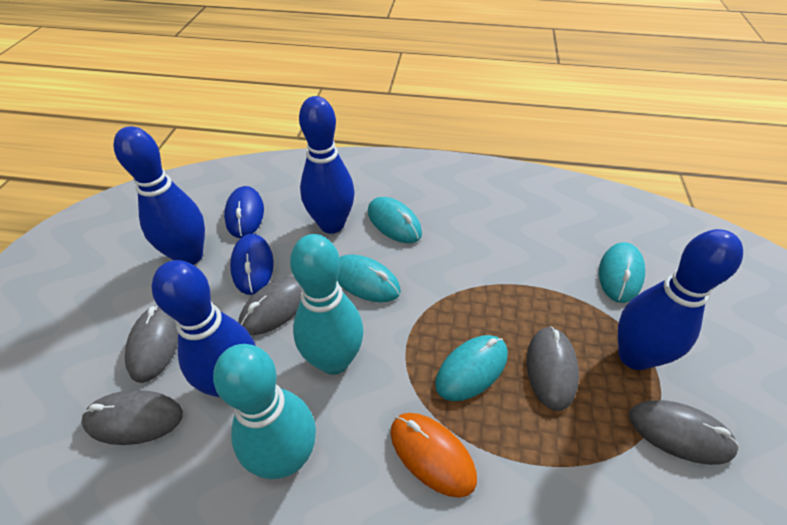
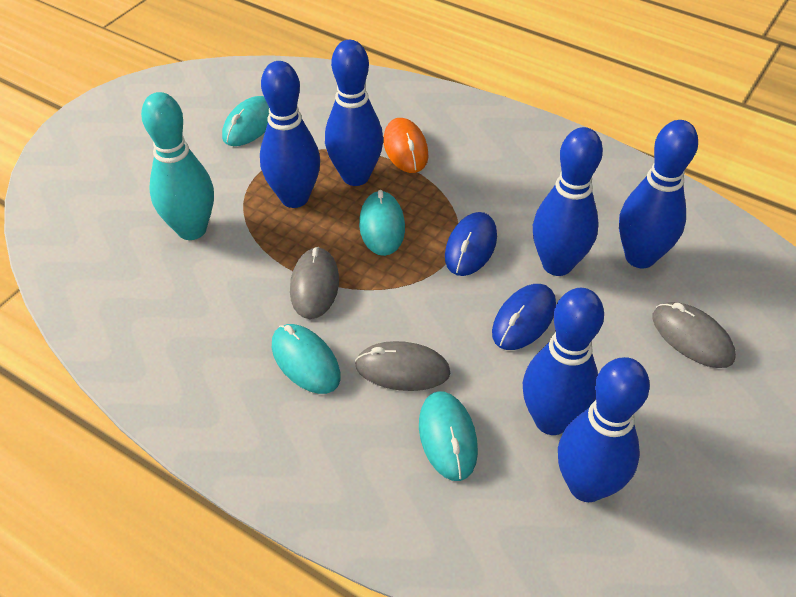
blue bowling pin: [114,126,205,265] [152,260,256,397] [299,96,355,234] [618,229,743,370] = 4 -> [260,61,320,208] [325,40,383,186] [523,288,604,435] [533,127,603,276] [558,357,650,502] [619,120,698,268] = 6
grey mouse: [81,390,183,445] [125,305,178,383] [239,276,302,335] [527,326,579,411] [629,400,739,465] = 5 -> [290,247,339,319] [355,341,450,391] [653,302,736,368] = 3
turquoise bowling pin: [213,344,316,479] [290,234,364,375] = 2 -> [141,92,214,240] = 1

